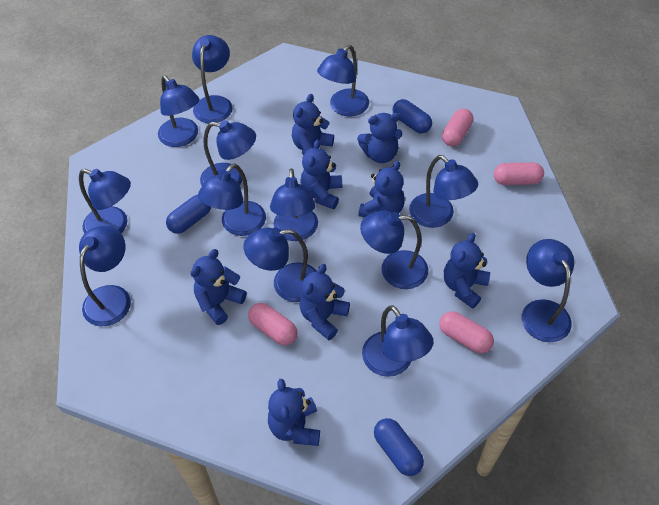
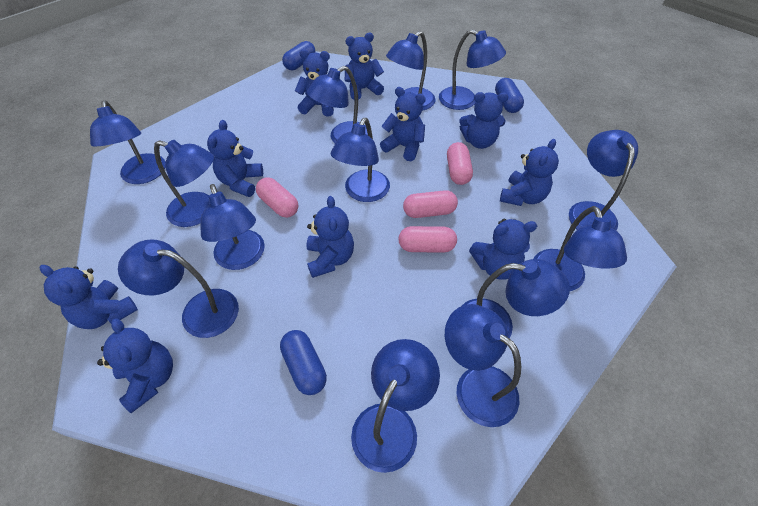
blue teddy bear: [191,249,247,325] [268,379,320,446] [292,94,334,155] [300,140,342,209] [300,264,350,340] [357,113,402,163] [358,161,405,217] [444,233,490,309] = 8 -> [40,265,138,329] [97,318,173,413] [207,120,263,197] [295,49,334,117] [307,196,354,278] [345,33,384,100] [380,87,426,161] [459,92,508,149] [469,219,537,280] [500,139,559,206] = 10

